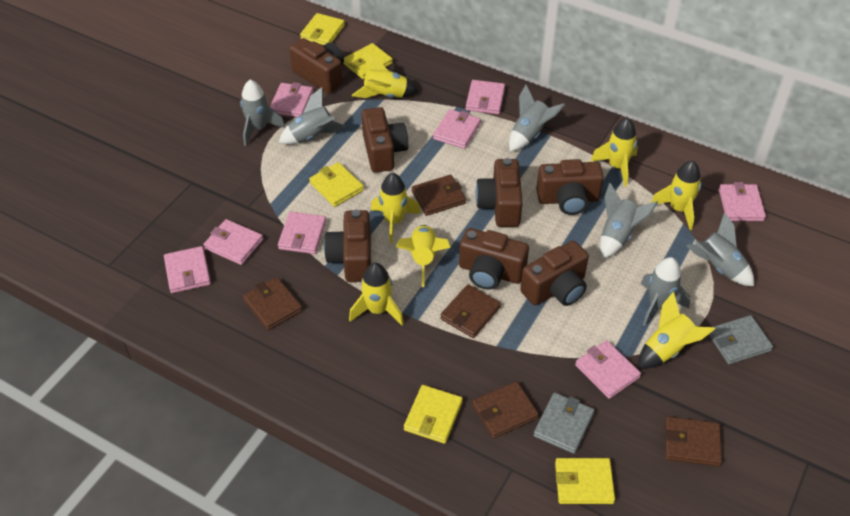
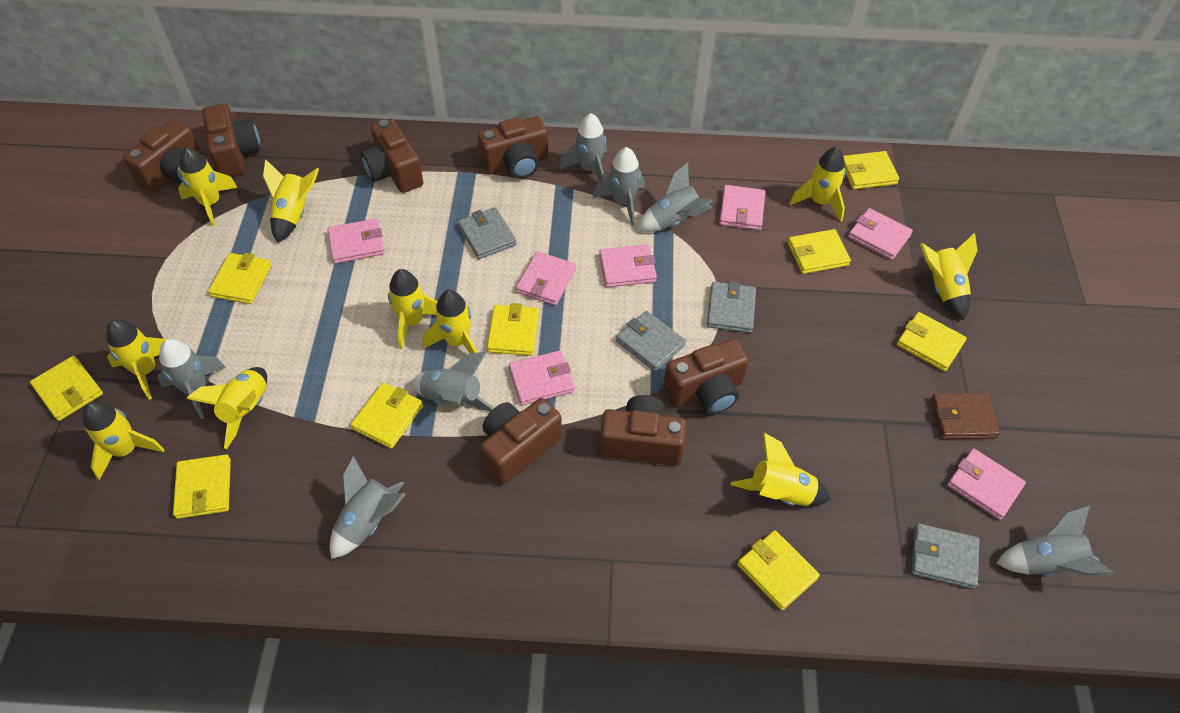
brown wallet: [243,277,303,330] [412,175,466,216] [440,284,501,338] [472,381,539,438] [665,417,722,466] = 5 -> [931,393,1000,439] = 1
grey rocket: [240,79,285,146] [279,87,346,145] [509,85,565,152] [600,183,658,259] [640,257,690,326] [686,212,754,286] = 6 -> [157,339,226,419] [330,456,406,559] [411,352,494,411] [560,113,607,182] [593,147,645,225] [637,163,713,232] [996,505,1114,576] = 7
grey wallet: [533,393,595,454] [708,315,773,365] = 2 -> [458,207,517,259] [616,311,686,372] [707,281,756,333] [911,523,979,589] = 4
pink wallet: [164,246,211,293] [204,219,263,265] [270,82,314,117] [278,212,326,254] [433,109,481,149] [466,80,505,114] [575,340,641,399] [719,182,766,221] = 8 -> [328,218,384,264] [509,350,574,405] [516,251,576,306] [599,244,657,287] [719,185,765,230] [848,208,913,260] [947,448,1026,520] = 7
yellow rocket: [349,263,404,325] [352,52,419,98] [371,173,421,243] [396,225,451,287] [591,118,638,187] [638,292,715,368] [651,160,701,230] = 7 -> [83,401,164,480] [106,319,167,400] [178,148,238,227] [186,367,267,449] [263,159,319,243] [388,269,438,349] [423,290,478,353] [731,432,831,506] [789,147,845,222] [920,233,978,320] = 10
yellow wallet: [300,13,345,45] [309,162,364,207] [343,43,393,79] [404,385,463,444] [555,458,615,504] = 5 -> [30,356,103,421] [173,454,231,519] [208,253,272,304] [351,383,423,449] [487,303,539,356] [738,530,820,610] [788,229,851,274] [843,151,899,189] [897,312,967,372] = 9

